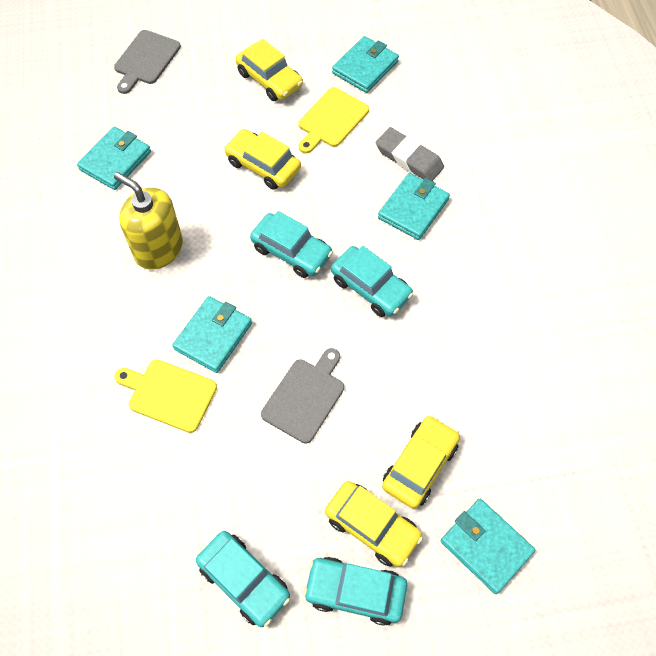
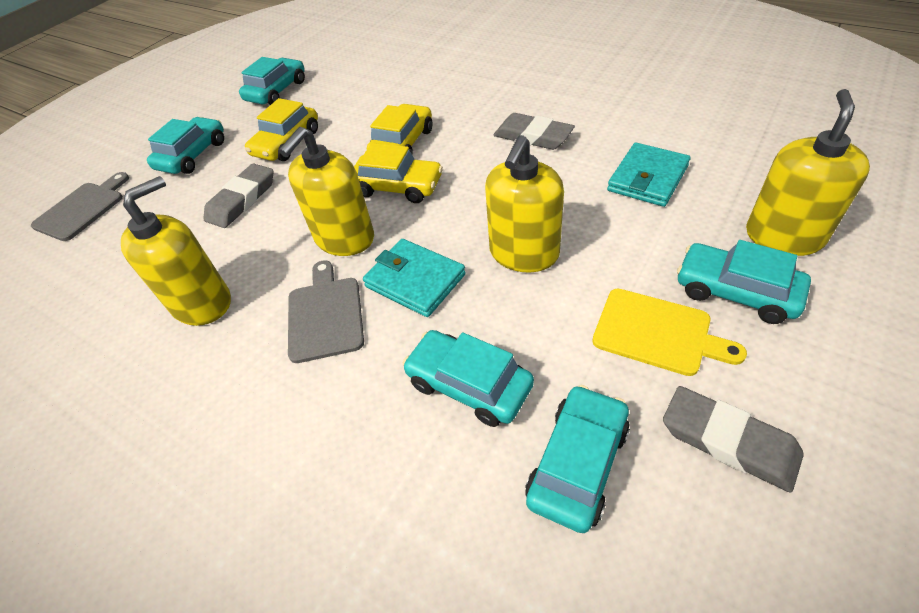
grey eraser: [376,127,444,181] = 1 -> [204,163,274,228] [494,113,575,150] [663,386,804,492] = 3
turquoise car: [196,531,290,627] [250,211,333,278] [303,557,407,626] [331,246,413,317] = 4 -> [147,117,224,174] [239,57,305,105] [403,330,534,427] [525,385,630,533] [677,240,811,324] = 5
turquoise wallet: [77,127,151,190] [172,296,252,373] [332,36,399,93] [378,173,450,240] [441,499,535,594] = 5 -> [363,239,466,317] [607,143,691,207] = 2
yellow car: [224,129,301,190] [235,39,303,101] [325,481,423,567] [382,415,460,509] = 4 -> [245,98,318,161] [354,143,443,203] [367,104,432,154] = 3
yellow cutting board: [115,360,217,433] [298,87,369,154] = 2 -> [592,289,747,376] = 1
yellow soap dispenser: [114,172,183,270] = 1 -> [121,176,231,326] [279,127,374,256] [485,135,564,272] [746,89,870,256] = 4

